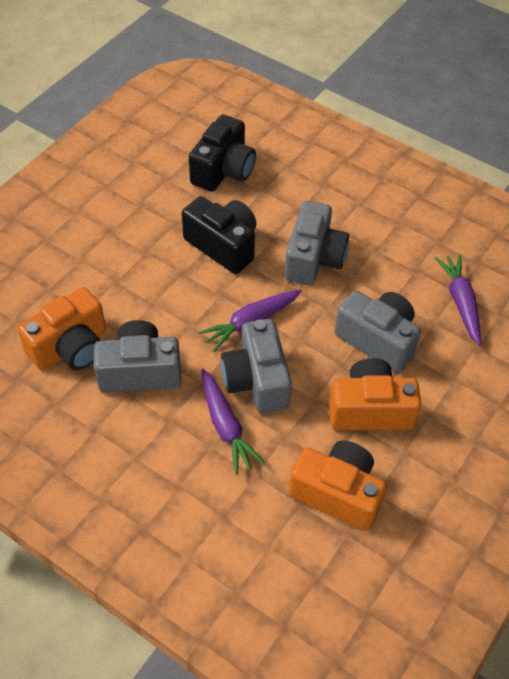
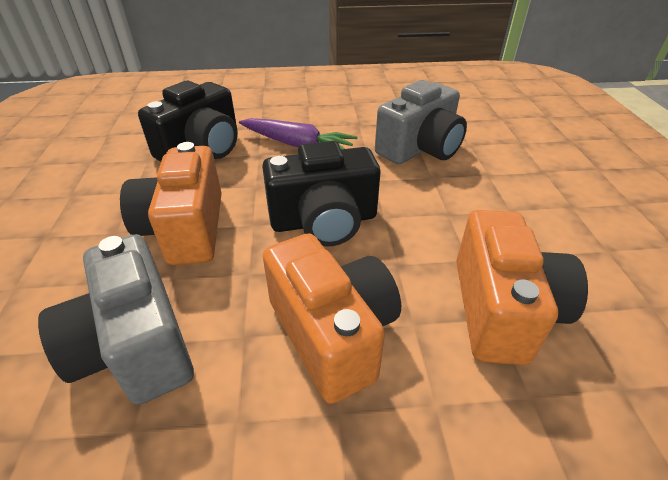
grey camera: [93,320,181,393] [221,319,292,413] [284,201,349,285] [335,291,421,372] = 4 -> [38,234,194,405] [375,80,467,164] = 2
purple carrot: [199,289,302,352] [201,369,265,475] [435,254,481,346] = 3 -> [239,118,358,149] = 1

